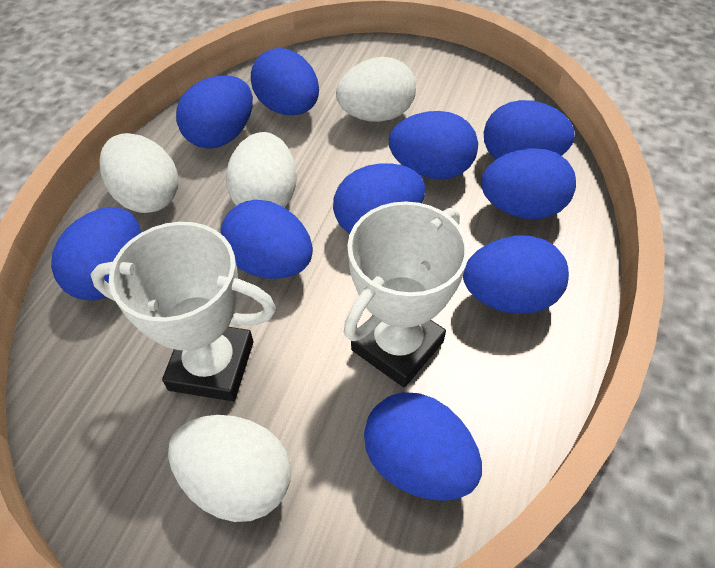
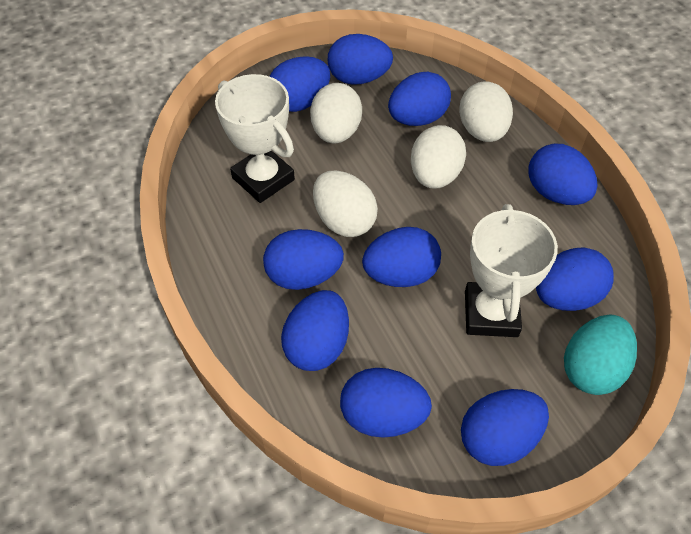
turquoise egg: none = 0 -> [564,314,637,395] = 1

